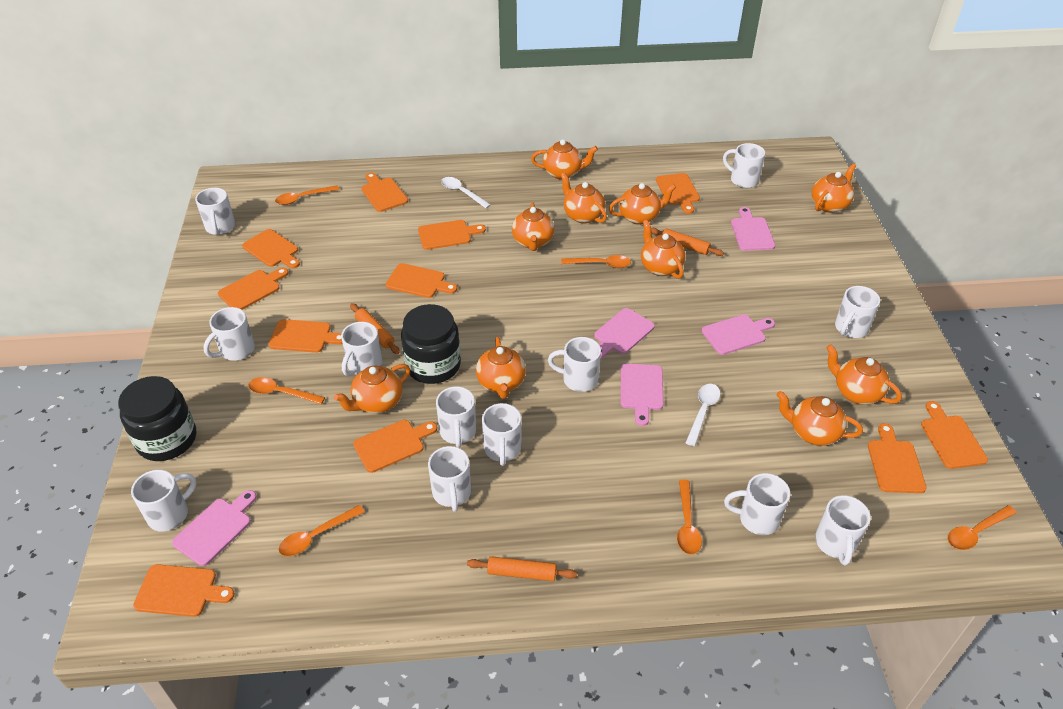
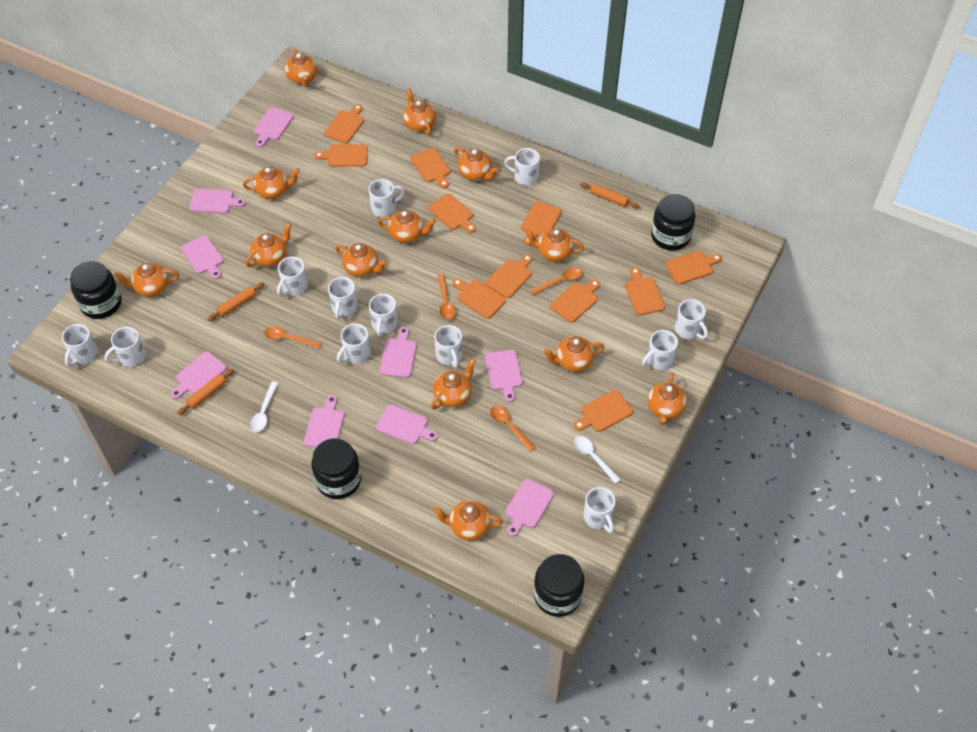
black jar: [118,376,196,461] [401,304,461,384] = 2 -> [70,261,122,319] [311,438,361,499] [534,554,584,617] [651,194,695,251] = 4
orange spoon: [248,377,325,404] [275,185,339,205] [279,505,364,556] [561,255,631,268] [677,480,702,555] [947,505,1017,550] = 6 -> [264,326,322,348] [438,275,456,320] [490,405,536,452] [530,267,582,295] = 4
orange teapot: [334,364,410,413] [476,337,526,399] [512,202,554,251] [531,139,598,180] [561,172,607,224] [609,183,676,225] [641,220,685,279] [777,391,863,446] [811,164,856,213] [826,344,902,405] = 10 -> [114,263,179,297] [243,167,300,199] [245,223,291,267] [285,48,317,87] [335,243,387,277] [378,210,436,243] [403,88,436,135] [431,358,476,409] [433,500,503,541] [454,147,498,181] [525,228,584,262] [543,336,605,372] [647,373,687,425] = 13
pink cutting board: [172,490,256,566] [594,308,655,358] [620,364,664,426] [702,315,775,355] [731,207,775,251] = 5 -> [171,351,227,399] [181,235,224,279] [189,188,246,214] [254,108,294,147] [304,395,344,448] [376,404,438,445] [379,327,417,378] [485,350,523,402] [505,479,554,537] = 9

